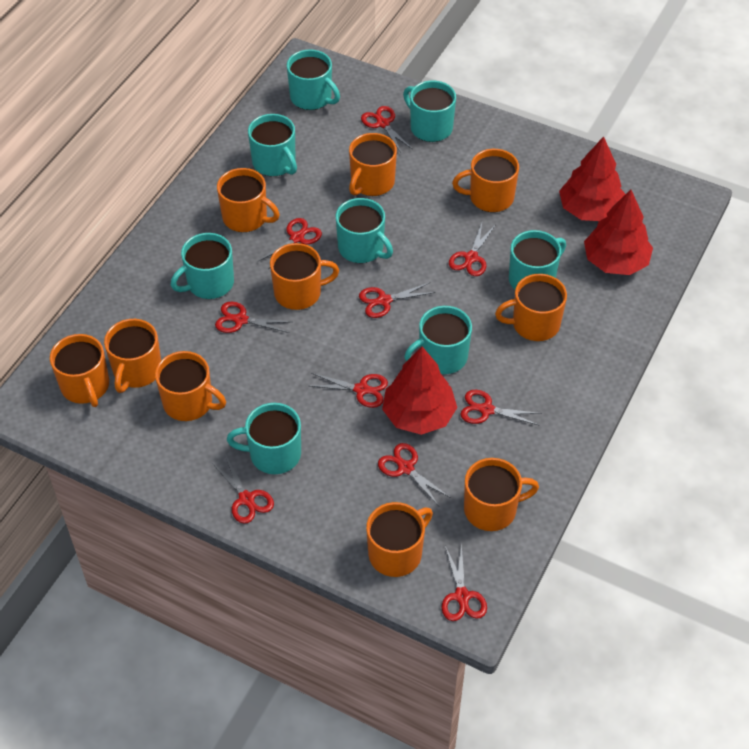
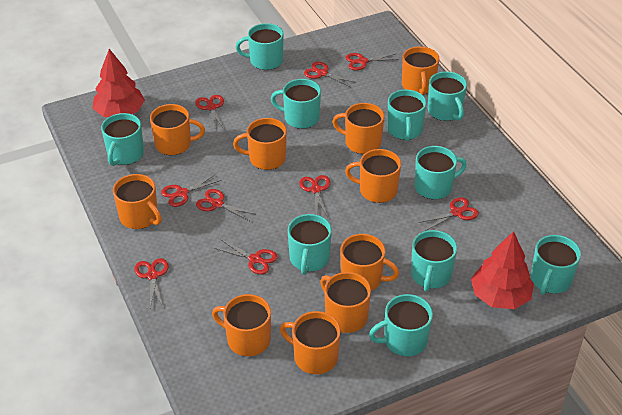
red scissors: [211,454,274,524] [215,302,291,333] [259,218,322,268] [310,373,388,408] [359,283,435,318] [361,106,412,153] [378,443,451,506] [442,543,487,621] [449,223,495,276] [460,390,542,425] = 10 -> [135,258,169,308] [161,174,221,207] [195,95,225,130] [196,189,255,221] [214,239,278,275] [299,175,330,217] [304,61,356,88] [345,53,399,70] [418,197,479,231] = 9
red tree: [382,347,457,435] [559,136,625,221] [584,189,653,275] = 3 -> [92,49,145,117] [471,231,534,309] = 2
turquoise mug: [171,233,234,299] [227,403,301,474] [248,114,297,176] [287,49,340,110] [336,198,393,263] [403,81,456,142] [404,306,472,374] [509,230,566,290] = 8 -> [101,113,144,166] [235,23,284,70] [271,79,321,129] [288,214,332,275] [369,294,433,356] [387,89,426,141] [411,230,457,292] [415,146,467,199] [428,71,467,121] [531,235,581,295] = 10

